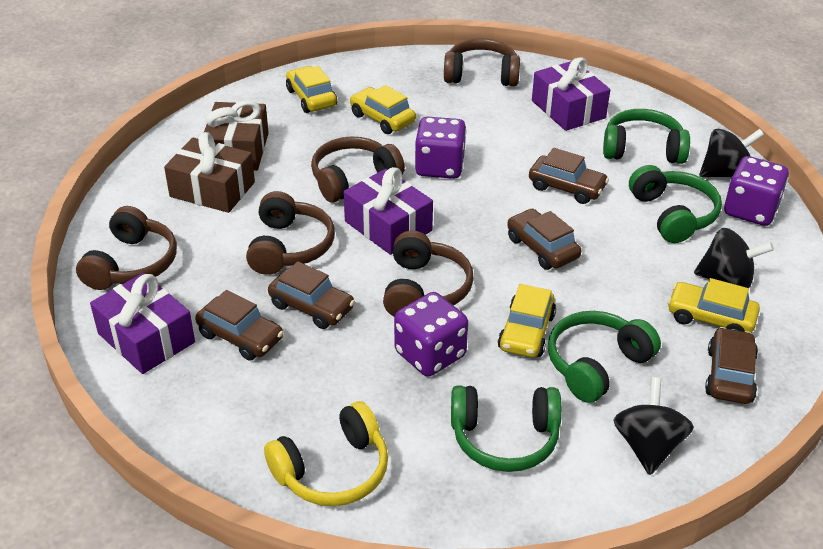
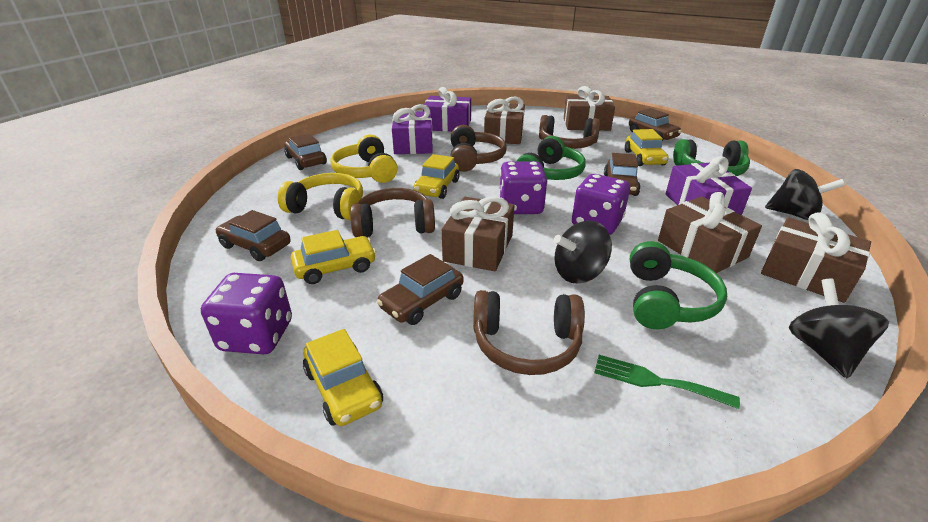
brown gift: [164,132,255,213] [204,100,269,171] = 2 -> [442,196,514,271] [484,96,525,144] [564,86,615,131] [658,192,762,273] [761,212,871,303] = 5
brown headphones: [76,206,177,290] [246,191,335,275] [311,137,405,203] [383,231,474,317] [444,39,520,87] = 5 -> [350,188,435,237] [450,125,507,172] [473,290,585,375] [539,115,600,149] = 4
green fork: none = 0 -> [594,355,740,409] = 1
green headphones: [451,385,562,472] [548,311,661,403] [603,109,690,164] [629,165,722,243] = 4 -> [516,136,586,180] [630,241,727,329] [673,139,750,176] = 3
yellow headphones: [264,401,388,506] = 1 -> [278,173,363,220] [331,134,398,183] = 2

